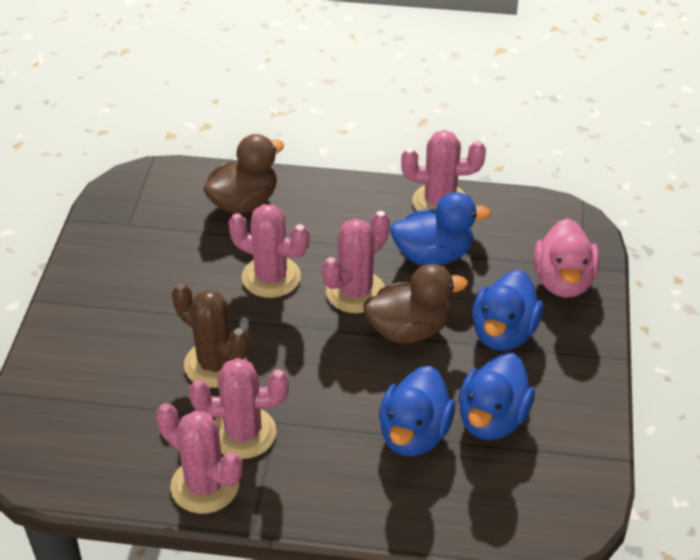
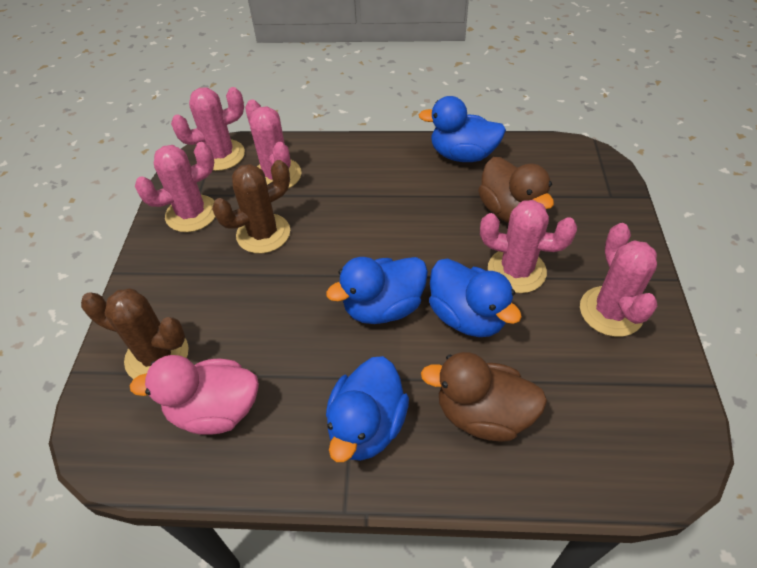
brown cactus: [172,283,249,388] = 1 -> [81,289,189,379] [212,160,290,253] = 2

